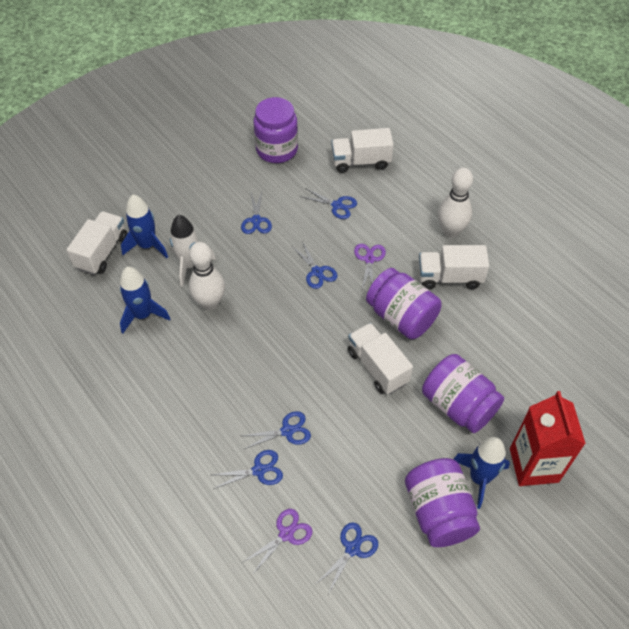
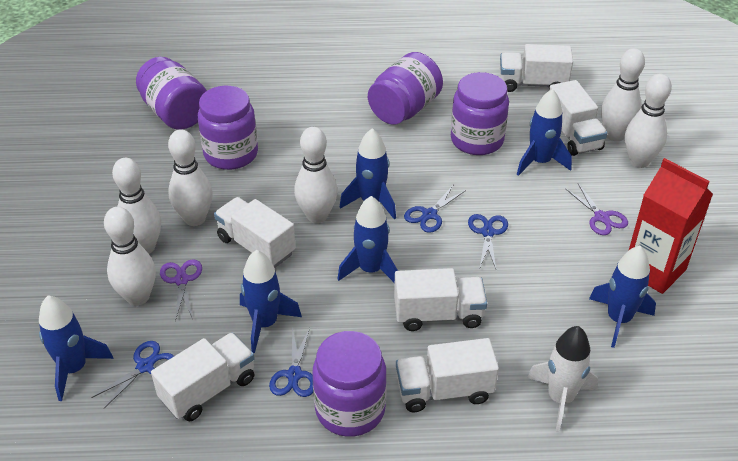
blue rocket: [120,267,170,333] [121,195,168,258] [453,437,510,509] = 3 -> [39,295,114,401] [240,250,302,353] [337,196,398,283] [340,128,396,219] [517,89,572,176] [589,246,656,348] = 6
blue scissors: [212,450,283,489] [241,192,272,234] [242,411,311,449] [293,241,338,289] [300,188,357,219] [316,522,378,594] = 6 -> [91,341,174,408] [269,328,313,397] [404,184,466,233] [468,214,508,269] = 4
purple jar: [254,97,298,163] [366,268,442,339] [405,458,480,547] [422,354,504,433] = 4 -> [136,57,207,130] [198,86,258,170] [313,331,387,437] [368,52,443,125] [451,72,509,155] = 5
white bowling pin: [189,242,225,310] [438,168,473,238] = 2 -> [104,207,156,306] [112,158,161,254] [168,129,213,226] [294,127,338,223] [601,48,645,141] [625,73,672,168] = 6
white truck: [66,211,127,275] [331,128,394,173] [348,323,413,394] [418,245,489,289] = 4 -> [151,332,255,422] [214,197,296,268] [394,268,487,331] [396,338,499,412] [500,44,573,92] [549,80,607,156] = 6

